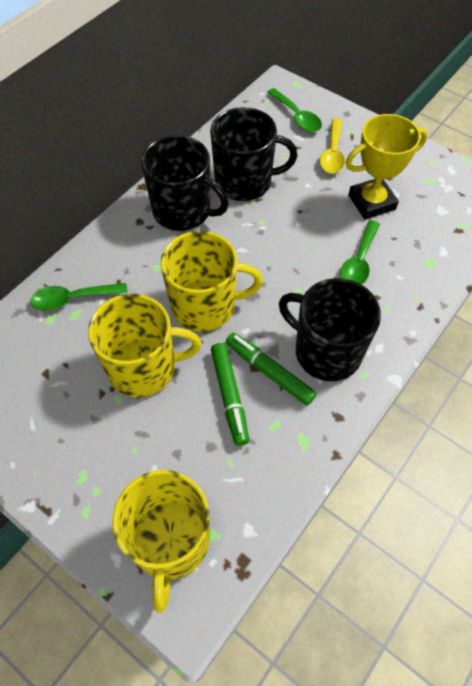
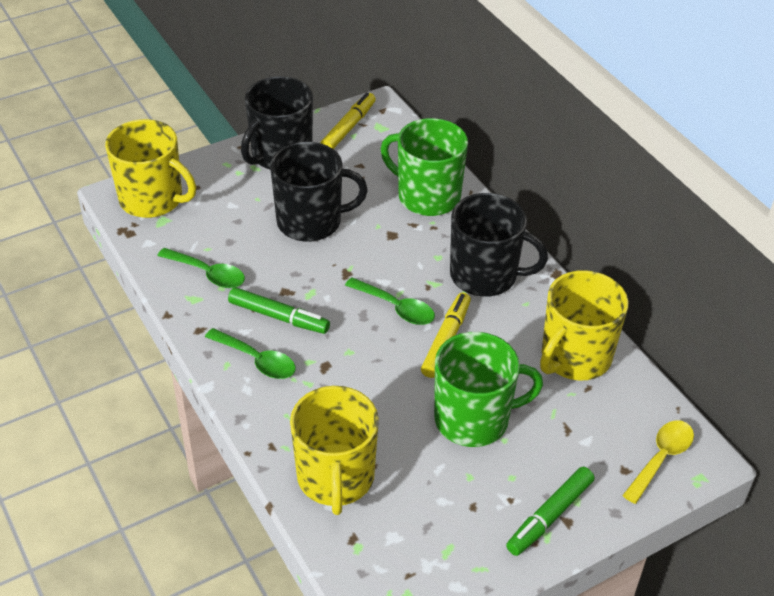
green mug: none = 0 -> [381,118,468,216] [434,332,543,447] = 2
yellow marker: none = 0 -> [321,92,376,149] [421,293,471,378] = 2
yellow trophy: [346,114,428,220] = 1 -> none = 0

